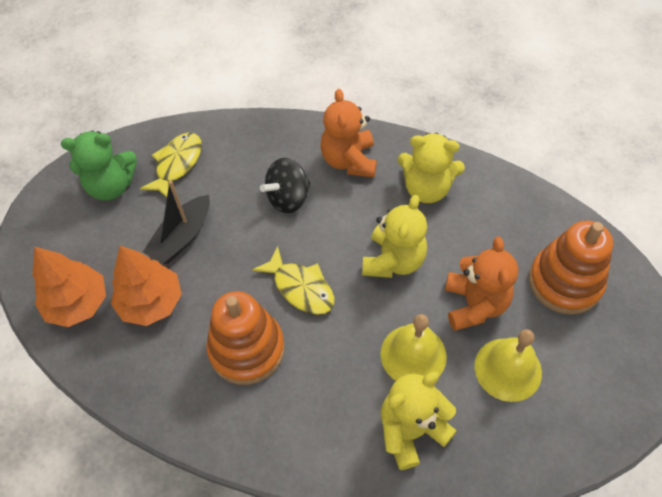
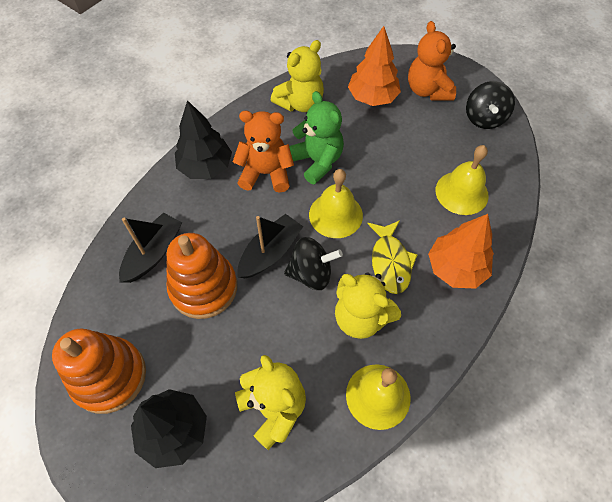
black boat: [143,181,210,264] = 1 -> [119,213,182,283] [238,214,303,278] = 2
black spinning top: [260,158,310,213] = 1 -> [284,237,343,290] [466,81,515,129] = 2
black tree: none = 0 -> [131,389,207,468] [175,100,232,179] = 2
yellow bell: [380,314,447,381] [474,329,542,402] = 2 -> [309,169,363,238] [346,364,411,430] [436,145,489,215] = 3
yellow fish: [140,133,202,197] [252,246,334,315] = 2 -> [367,220,418,294] = 1

